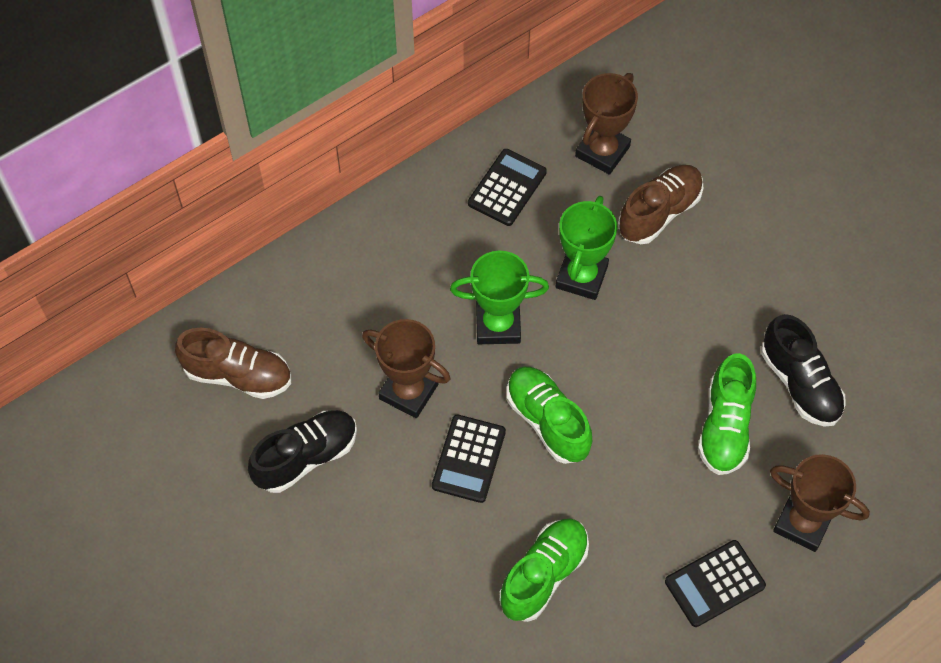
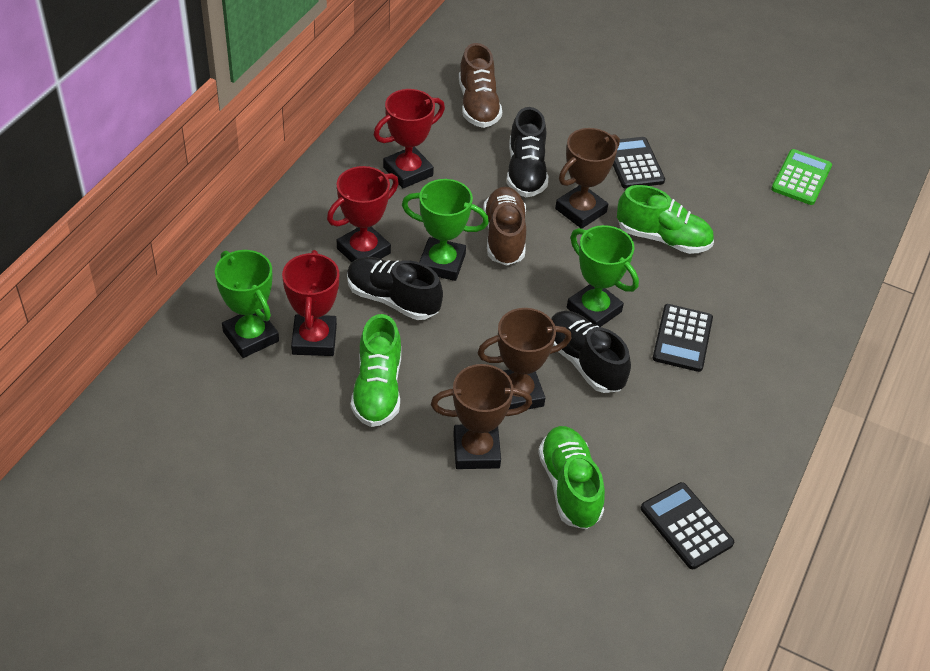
black shoe: [248,410,357,493] [761,314,845,427] = 2 -> [347,257,443,320] [507,107,548,197] [551,311,631,393] = 3
green calculator: none = 0 -> [771,149,832,205] = 1
green trophy: [450,251,549,344] [555,196,617,300] = 2 -> [215,250,279,358] [402,179,489,281] [567,225,639,327] = 3
red trophy: none = 0 -> [282,250,339,356] [327,166,399,262] [374,89,445,188] = 3

